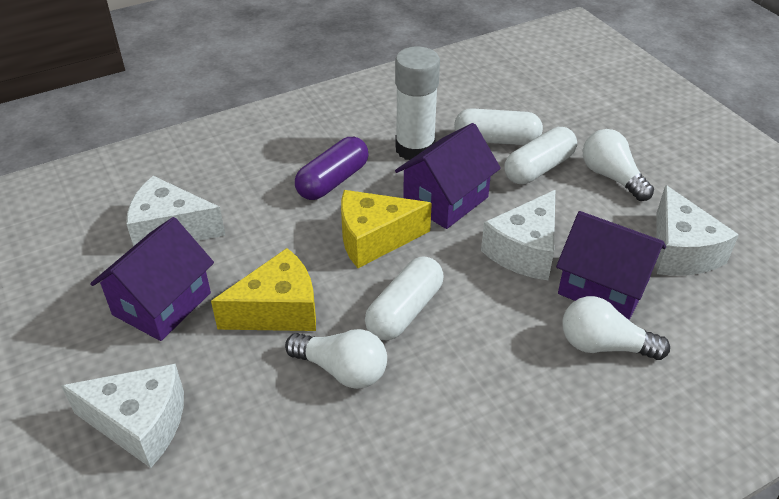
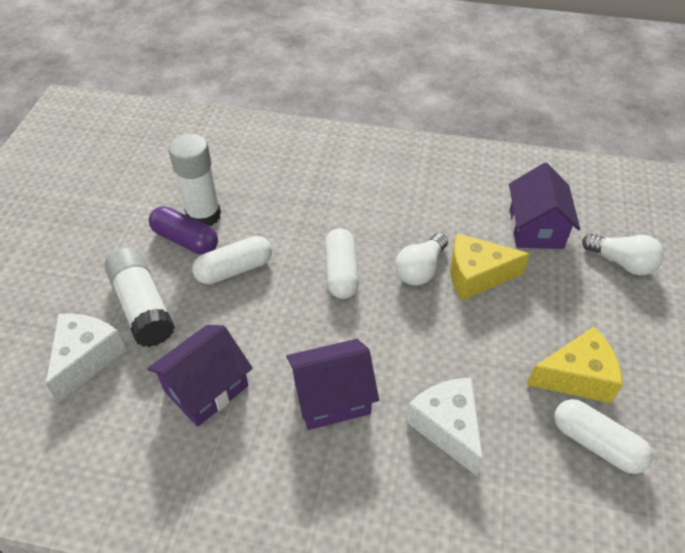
white cheese: [61,364,184,468] [126,176,226,246] [481,190,555,280] [656,185,739,276] = 4 -> [46,314,126,403] [406,378,483,476] = 2
white glue stick: [395,47,440,160] = 1 -> [104,247,175,347] [169,134,221,226] = 2
white light bulb: [285,329,387,389] [562,296,670,360] [583,129,654,201] = 3 -> [395,233,448,285] [582,233,664,275] = 2

